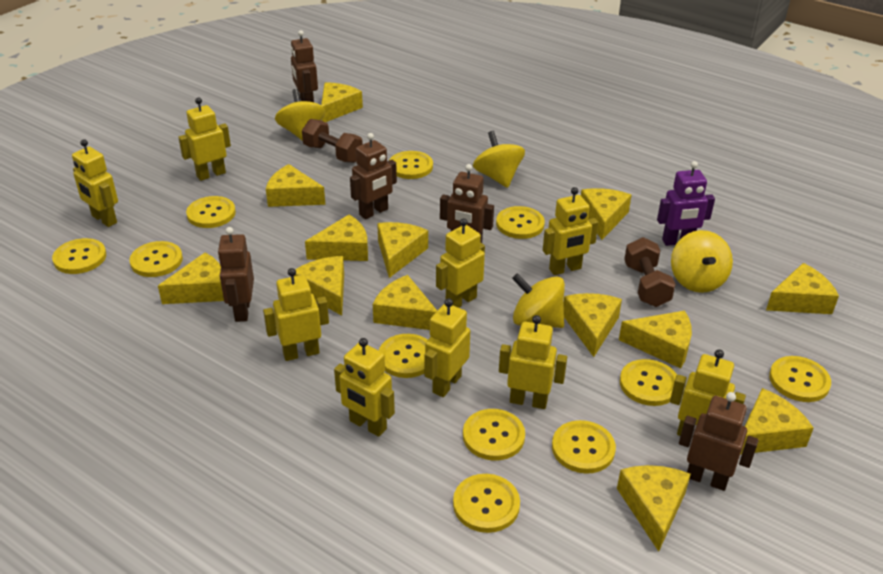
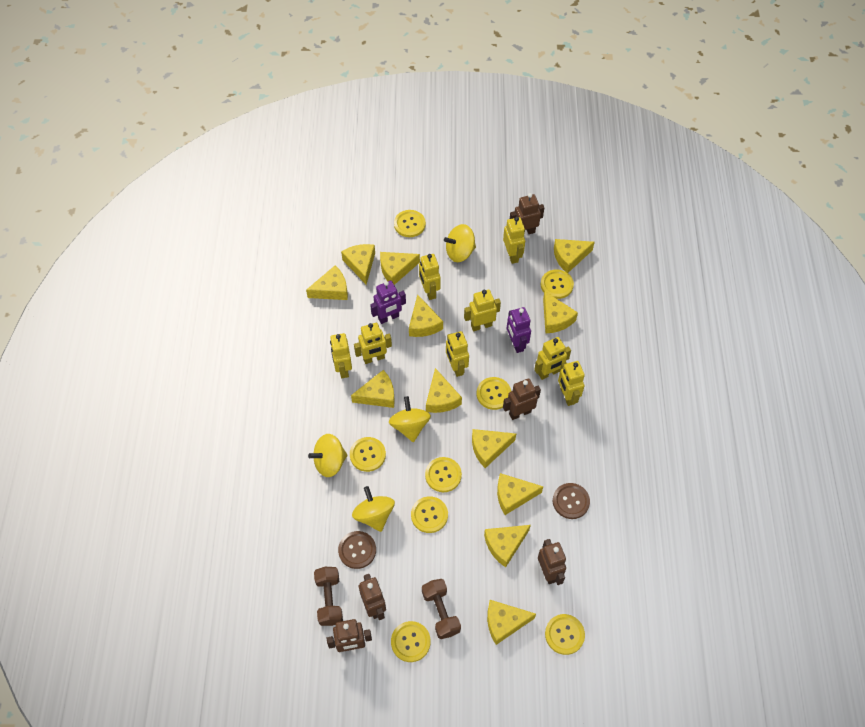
brown button: none = 0 -> [338,531,376,569] [553,483,590,519] = 2
purple robot: [657,161,715,246] = 1 -> [370,281,406,324] [507,307,531,353] = 2
yellow button: [52,238,106,274] [129,241,183,277] [186,196,236,228] [379,334,427,378] [390,151,433,179] [453,474,520,533] [463,409,525,461] [496,206,545,239] [552,420,616,474] [620,359,677,406] [769,356,831,402] = 11 -> [350,437,386,472] [391,621,431,662] [394,210,426,237] [411,496,448,533] [425,457,462,492] [477,377,511,410] [541,269,574,299] [545,614,585,655] = 8
yellow cheese: [158,253,224,304] [266,164,325,207] [295,256,344,315] [305,215,368,261] [321,82,363,122] [373,275,437,330] [377,222,428,278] [564,293,622,357] [581,188,632,240] [617,465,691,551] [619,311,692,368] [740,388,814,455] [766,263,839,314] = 13 -> [306,266,348,300] [341,244,375,285] [351,370,395,408] [380,252,420,285] [409,294,443,337] [426,368,462,413] [472,429,516,468] [484,525,531,567] [487,600,536,645] [497,473,543,515] [543,291,578,333] [554,239,595,273] = 12
yellow robot: [72,139,118,227] [178,98,231,181] [263,268,329,361] [334,338,395,437] [425,298,470,397] [436,218,485,308] [499,315,567,409] [543,187,598,275] [670,349,746,436] = 9 -> [330,333,352,378] [354,323,392,364] [419,254,441,300] [446,331,469,377] [464,290,501,331] [503,217,525,264] [534,337,571,380] [558,361,585,406] = 8

